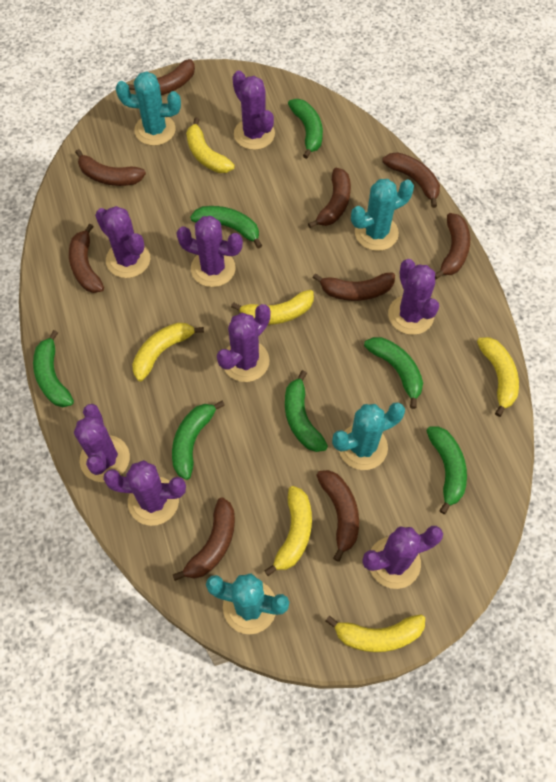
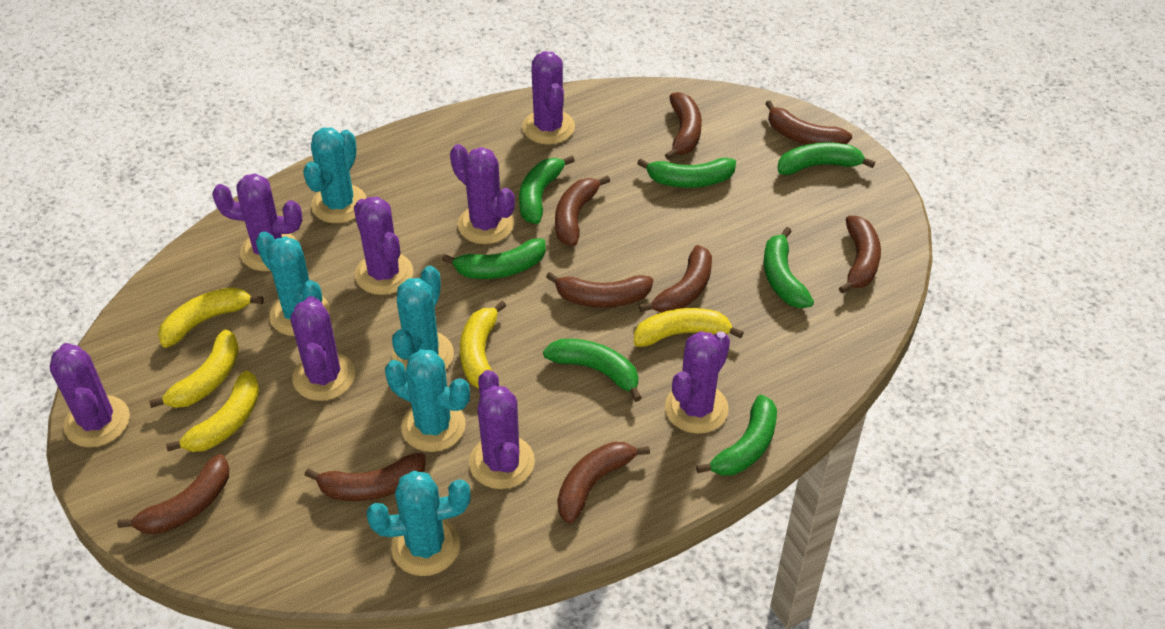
turquoise cactus: [116,71,181,146] [206,574,289,634] [332,402,405,470] [351,179,414,251] = 4 -> [256,232,330,336] [303,127,367,223] [366,471,471,576] [385,349,470,452] [392,266,454,372] = 5
yellow banana: [132,322,204,381] [186,117,235,173] [231,290,314,325] [264,486,312,576] [326,614,425,652] [477,337,519,417] = 6 -> [149,329,239,408] [158,287,264,348] [166,371,260,452] [460,301,506,389] [634,308,744,347] = 5

